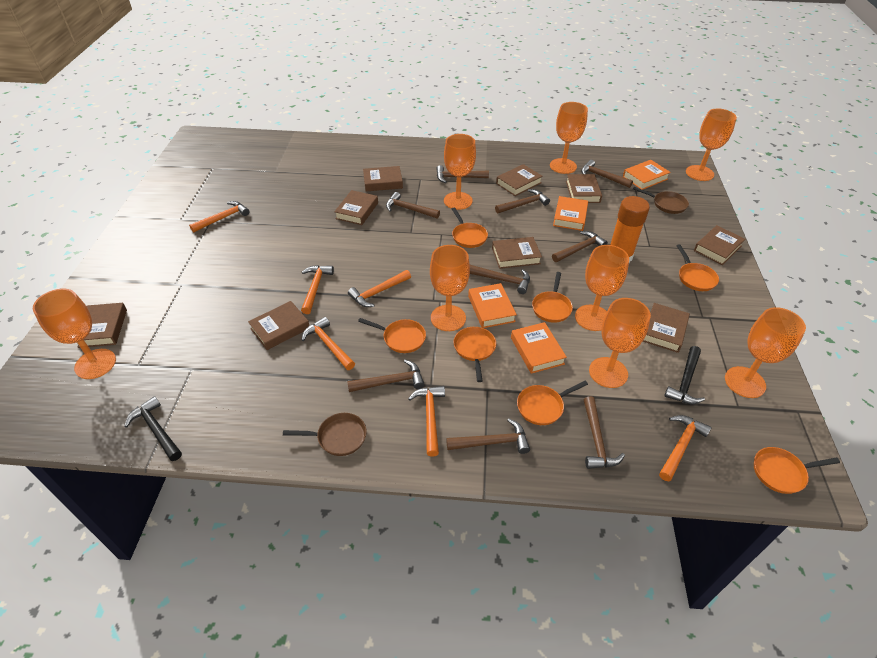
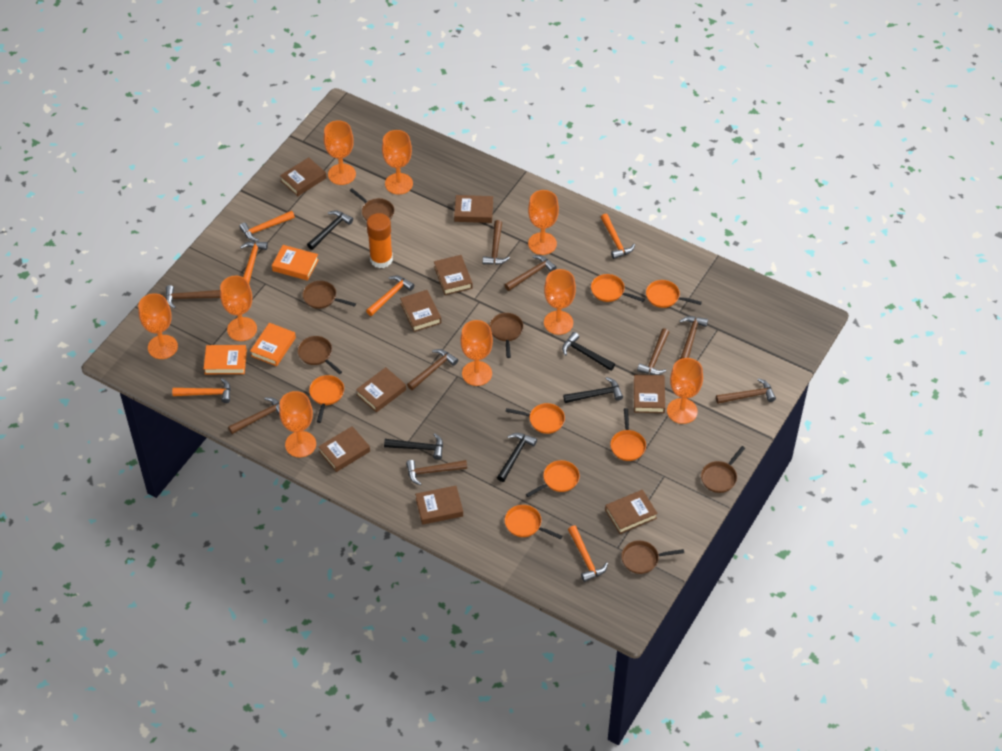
black hammer: [124,396,182,461] [664,346,705,404] = 2 -> [307,210,353,250] [384,434,443,460] [497,433,537,482] [562,332,615,371] [563,377,623,403] = 5
brown pan: [283,413,367,456] [633,187,689,214] = 2 -> [297,336,342,374] [302,281,356,309] [349,188,394,221] [489,313,524,358] [621,541,684,574] [701,446,745,493] = 6
orange book: [468,283,517,328] [511,322,567,374] [553,196,588,231] [623,160,671,190] = 4 -> [203,345,247,374] [250,323,296,366] [272,245,319,280] = 3
orange goblet: [33,289,116,379] [430,245,470,331] [444,134,476,210] [550,102,588,174] [575,245,629,331] [589,298,651,388] [686,109,737,181] [725,307,806,398] = 8 -> [138,293,178,359] [220,276,257,341] [279,391,316,457] [324,120,356,185] [382,130,413,195] [460,320,493,386] [528,190,559,255] [544,269,576,335] [667,358,703,424] = 9

